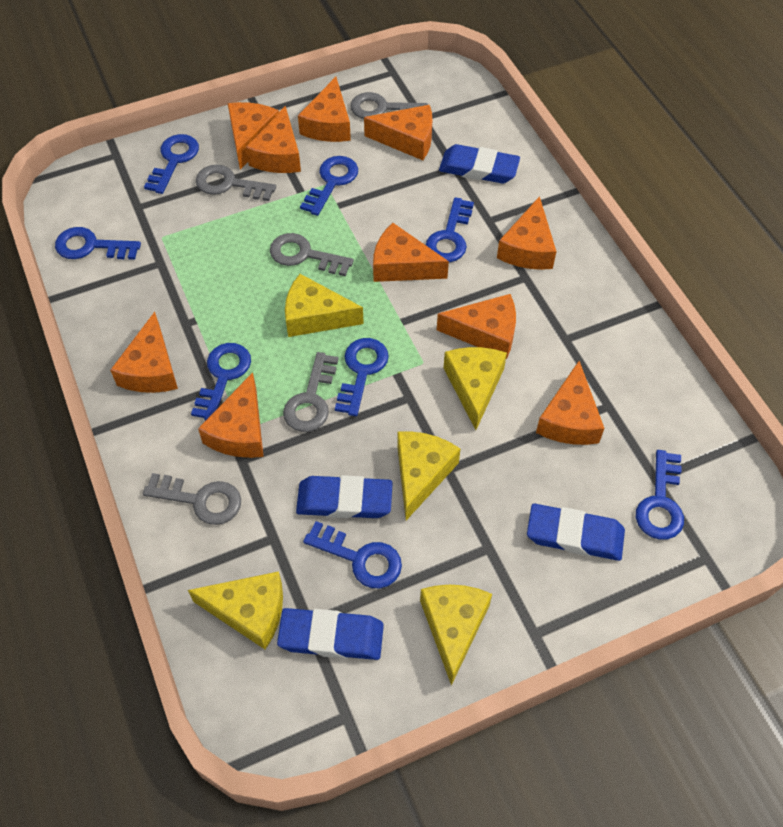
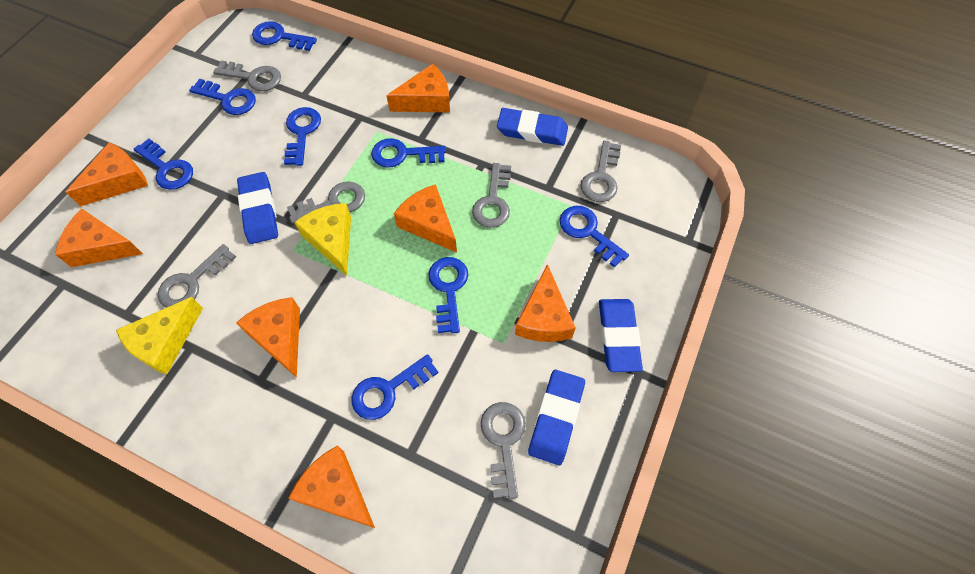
grey key: [143,473,241,525] [196,164,276,201] [270,233,354,276] [283,352,339,432] [350,92,428,119] = 5 -> [158,244,236,308] [213,60,281,91] [287,181,365,224] [472,163,511,228] [480,402,525,499] [581,141,621,202] = 6
orange cheese: [110,312,178,393] [198,372,264,458] [227,102,279,169] [246,106,301,173] [298,77,351,142] [364,105,432,160] [373,223,449,282] [437,294,516,359] [497,196,557,270] [536,361,605,445] = 10 -> [55,209,143,267] [66,142,148,206] [236,297,300,378] [289,445,375,528] [386,64,450,112] [394,184,457,252] [515,264,576,342] = 7
yellow cheese: [188,571,283,649] [285,274,364,337] [397,431,460,520] [420,585,492,685] [444,347,507,430] = 5 -> [116,297,203,375] [294,203,351,276] = 2

